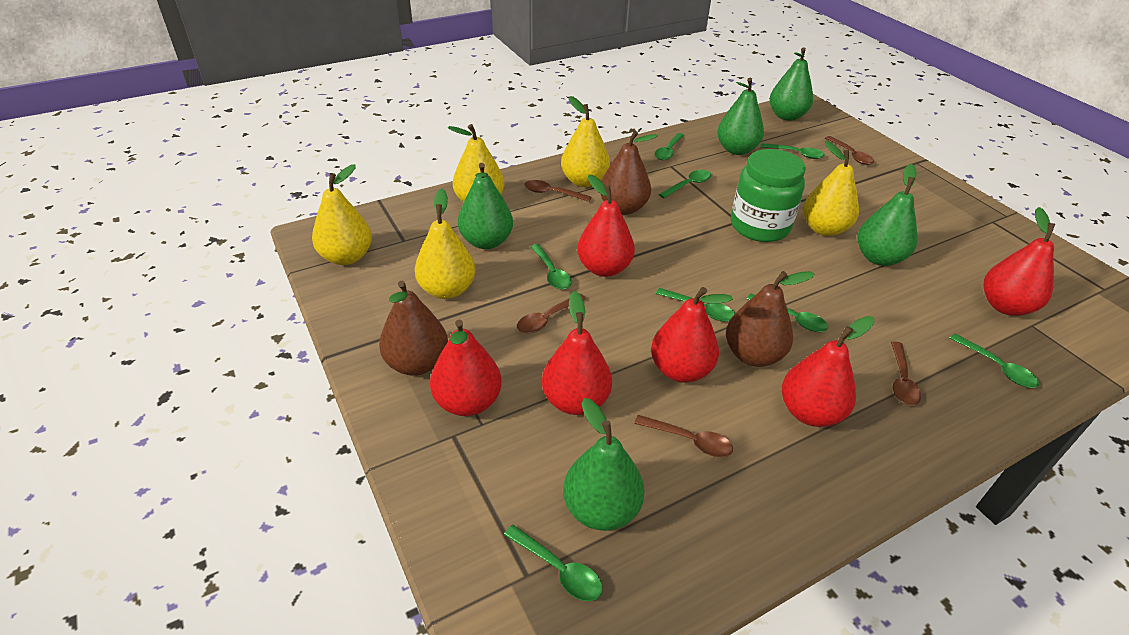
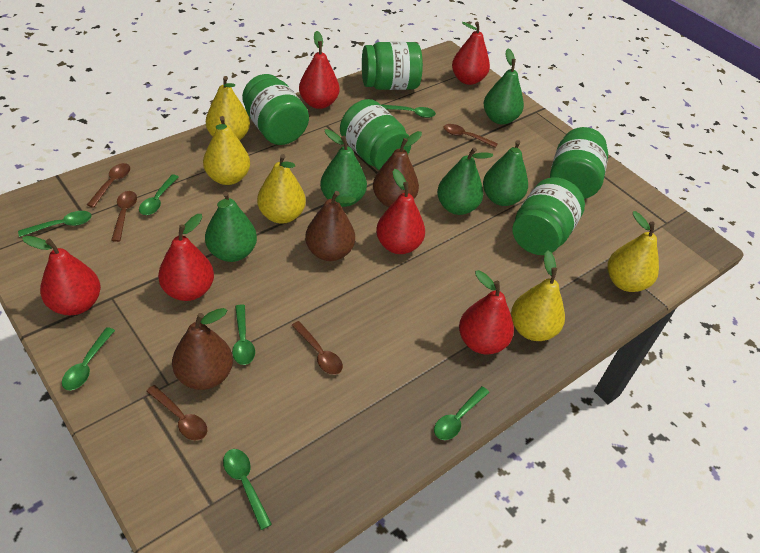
green jar: [731,149,806,242] = 1 -> [242,74,309,145] [340,99,411,170] [362,42,423,90] [512,177,585,255] [550,127,608,199] = 5
green spoon: [504,525,602,601] [531,244,572,290] [655,133,684,160] [656,288,735,322] [659,170,711,198] [747,294,828,332] [760,143,825,159] [949,333,1039,388] = 8 -> [18,211,92,237] [62,327,115,390] [139,174,178,215] [223,449,272,530] [232,304,255,365] [381,104,436,118] [434,386,489,440] = 7

